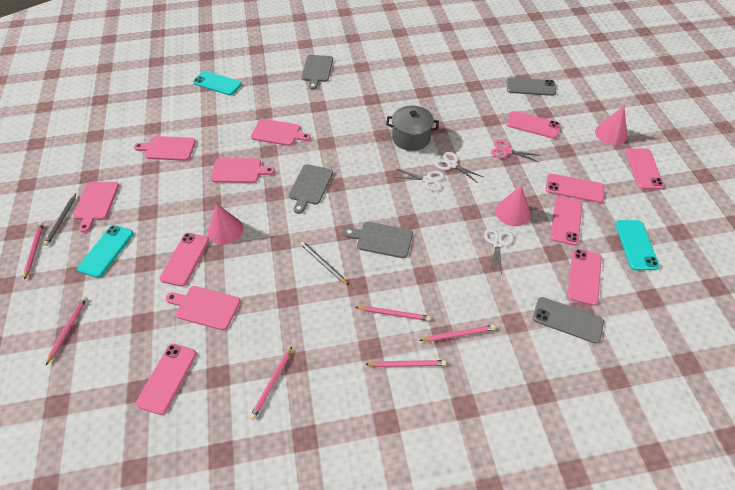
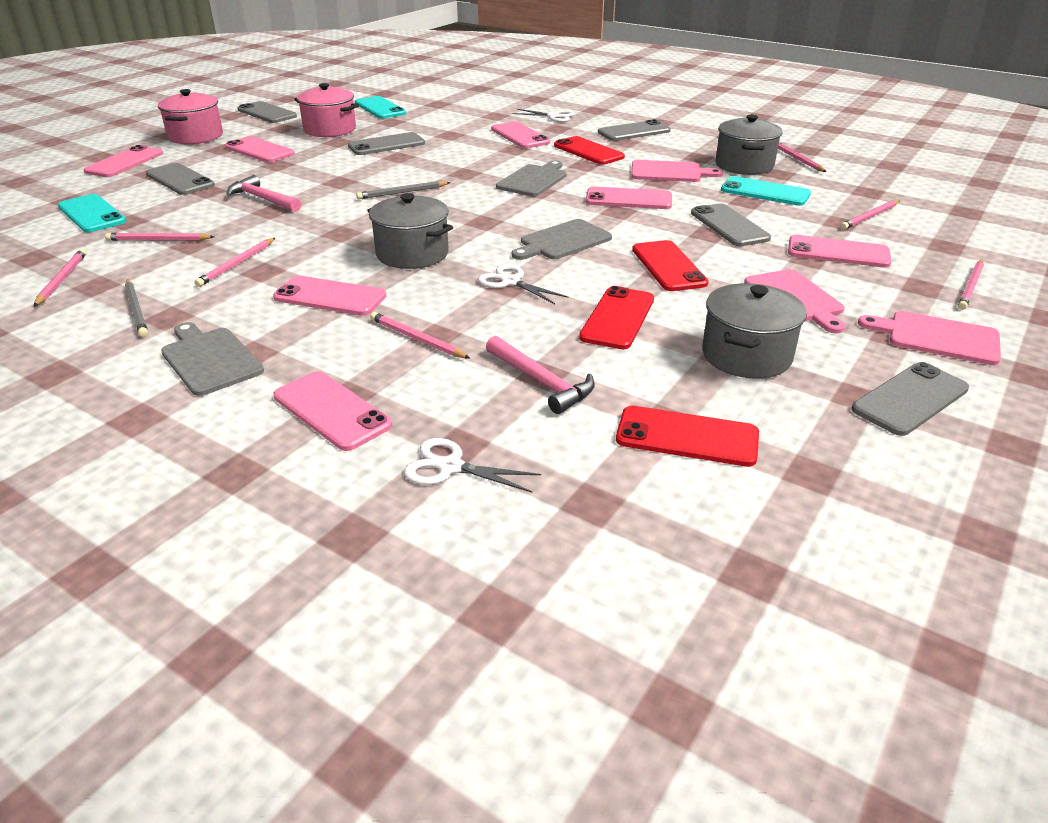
grey phone: [507,78,556,96] [533,297,604,344] = 2 -> [146,163,215,195] [237,101,297,123] [348,132,425,155] [598,119,671,141] [691,203,771,246] [852,362,969,436] = 6
grey pot: [386,106,439,151] = 1 -> [367,193,453,269] [702,283,807,379] [716,115,783,175] = 3
pink cone: [208,203,244,245] [495,185,531,226] [595,106,627,145] = 3 -> none = 0
pink cutting board: [73,182,119,233] [134,136,196,161] [166,286,240,330] [211,158,275,183] [251,119,311,146] = 5 -> [631,160,723,182] [744,269,845,333] [858,311,1001,365] = 3
pink hammer: none = 0 -> [226,175,301,212] [486,336,595,414] = 2
pink pencil: [24,222,44,280] [46,296,87,365] [250,347,292,419] [356,306,431,321] [365,360,446,367] [419,325,495,341] = 6 -> [34,249,86,307] [105,233,214,241] [194,238,275,287] [370,312,470,359] [778,142,826,172] [840,200,899,230] [958,260,984,310] = 7
pink pot: none = 0 -> [158,89,223,144] [294,83,359,137] = 2
pink scissors: [491,139,541,162] = 1 -> none = 0
red phone: none = 0 -> [554,136,625,165] [579,286,654,349] [616,406,759,467] [632,240,709,291] = 4

